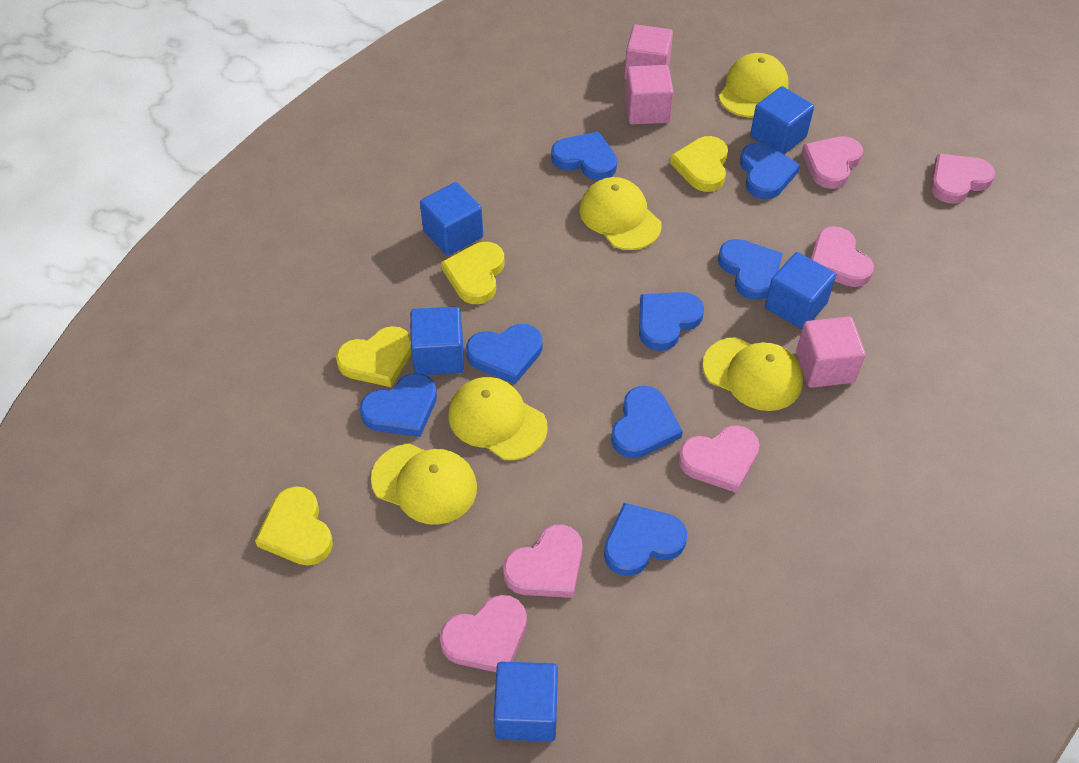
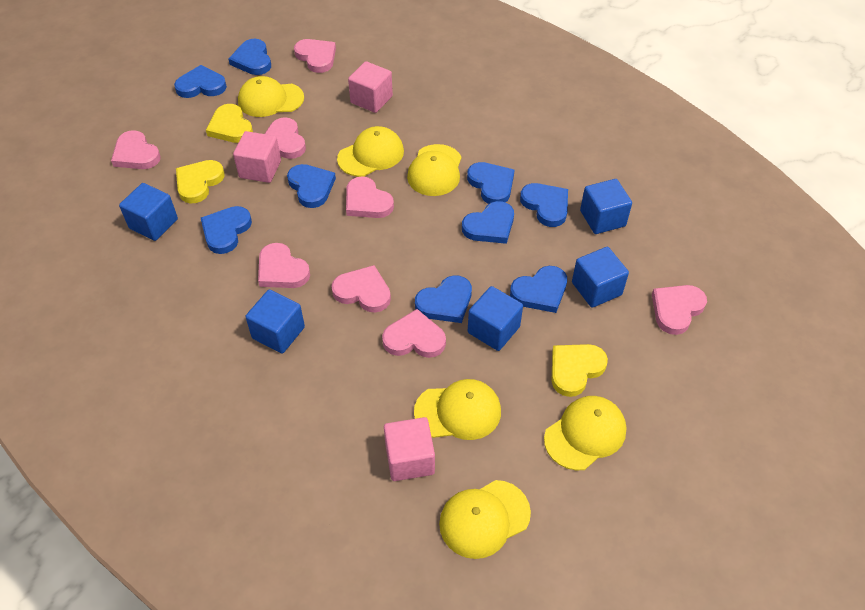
blue heart: [360,373,437,437] [466,324,543,384] [551,131,617,180] [604,503,687,576] [611,386,683,458] [639,292,704,351] [718,239,783,300] [740,143,800,199] = 8 -> [174,65,227,98] [201,206,252,254] [228,39,271,75] [287,164,336,208] [415,275,472,323] [462,201,514,244] [467,162,514,204] [510,266,567,313] [520,183,568,227] = 9
pink heart: [440,595,527,672] [503,525,583,598] [678,425,760,493] [802,136,863,189] [811,226,874,287] [931,154,995,204] = 6 -> [111,130,161,169] [258,243,310,288] [265,117,306,159] [294,39,336,73] [331,265,391,313] [346,176,394,218] [382,309,446,358] [652,285,707,335] = 8
yellow cap: [371,443,477,525] [448,377,548,460] [579,177,662,250] [703,337,803,411] [719,53,788,117] = 5 -> [238,76,304,117] [337,126,404,177] [407,144,462,196] [414,379,501,440] [439,480,531,559] [544,396,627,471] = 6
yellow heart: [255,486,333,566] [336,326,412,387] [441,242,504,304] [670,136,728,192] = 4 -> [176,160,224,204] [206,104,253,143] [552,344,608,397] = 3

